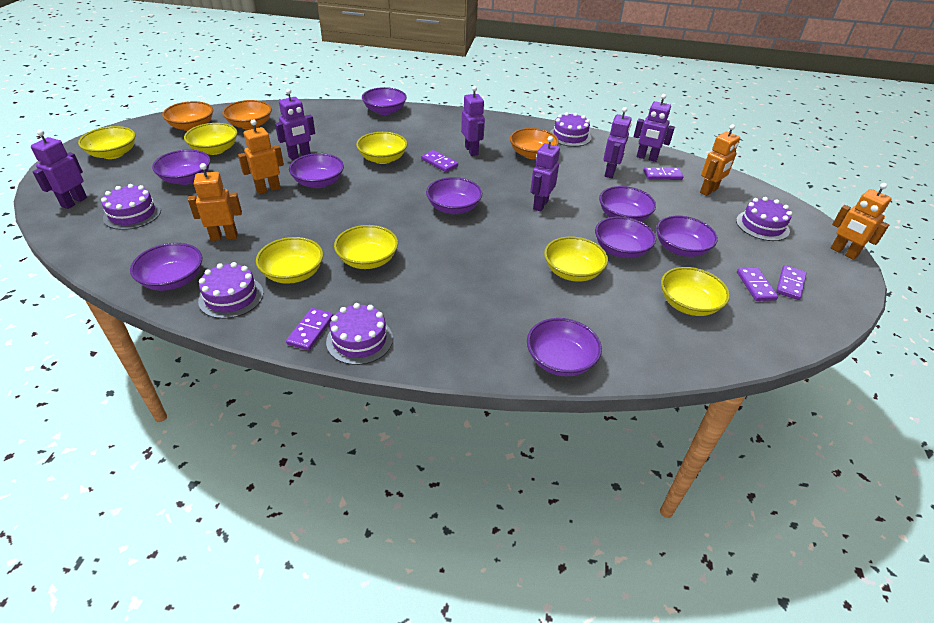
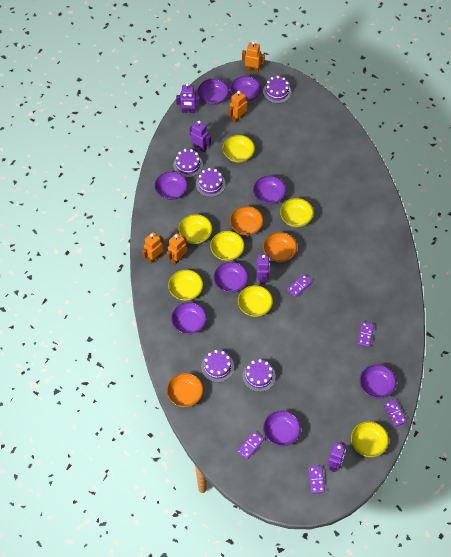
purple bowl: [130,243,202,291] [152,149,210,185] [289,153,344,188] [362,87,407,115] [426,177,482,214] [527,318,602,376] [595,217,656,258] [599,186,656,222] [656,216,718,257] = 9 -> [155,171,188,200] [171,302,207,334] [198,79,229,105] [214,262,248,293] [230,76,261,102] [253,176,286,204] [263,411,301,446] [360,364,396,399] = 8
purple robot: [31,129,87,209] [275,89,315,160] [461,86,485,156] [531,136,560,212] [604,107,632,178] [634,94,675,162] = 6 -> [176,83,200,113] [190,120,211,152] [257,254,270,285] [327,442,346,472] = 4

